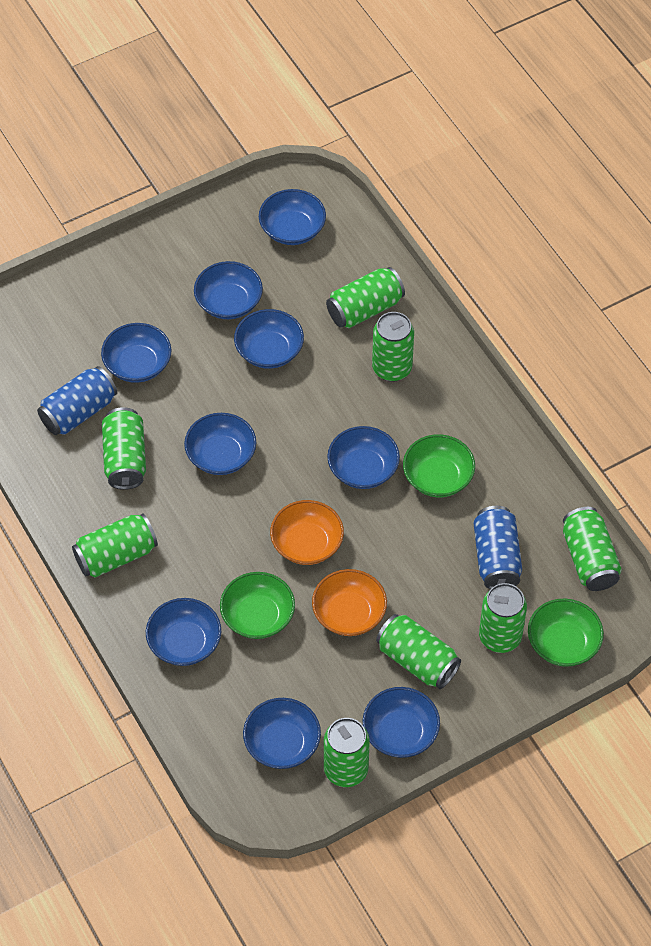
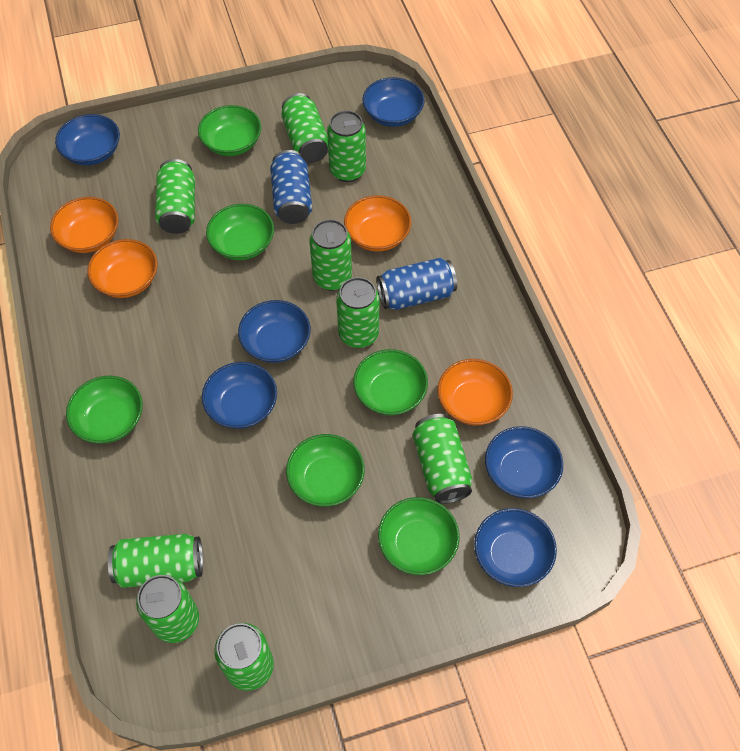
blue bowl: [101,323,171,383] [146,598,221,666] [184,413,256,475] [194,261,263,319] [234,309,304,369] [243,698,321,769] [259,189,326,245] [327,426,400,489] [362,687,440,758] = 9 -> [55,114,120,166] [202,362,277,429] [238,300,311,363] [362,77,425,127] [474,508,557,587] [485,426,563,498] = 6
green bowl: [220,572,295,639] [403,434,475,497] [528,598,604,667] = 3 -> [66,376,143,443] [198,105,261,156] [206,204,274,260] [286,434,365,507] [353,349,428,415] [378,497,460,575] = 6
green can: [72,514,158,577] [102,407,146,490] [324,718,370,787] [326,267,405,328] [372,312,414,382] [376,614,461,689] [479,583,527,653] [563,507,622,591] = 8 -> [108,534,203,588] [136,575,199,643] [155,159,195,234] [214,623,274,691] [281,93,328,163] [309,219,352,291] [327,111,366,182] [336,277,380,348] [413,414,472,504] = 9
orange bowl: [270,500,344,565] [312,569,387,636] = 2 -> [50,197,118,253] [87,239,158,298] [344,195,411,251] [437,359,513,425] = 4

